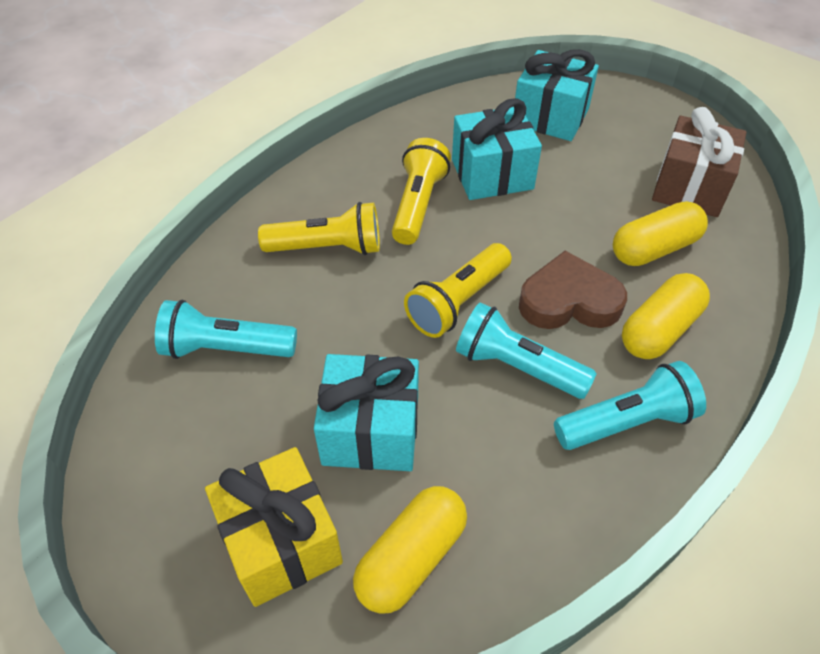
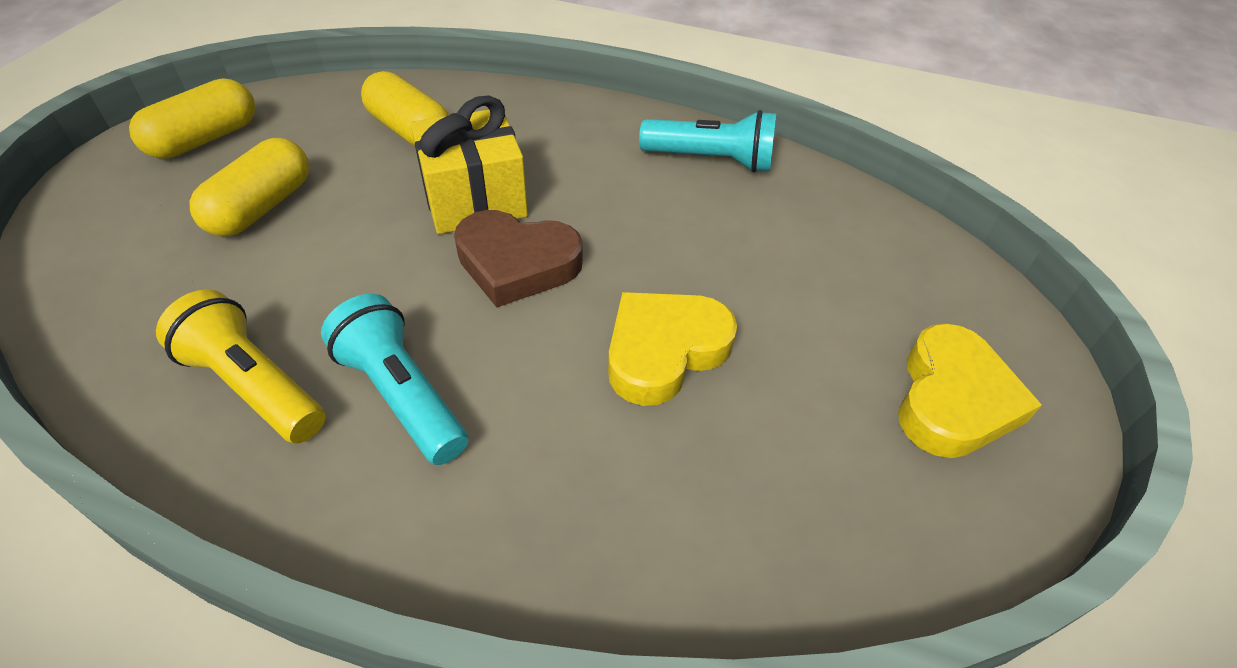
brown gift: [652,107,746,217] = 1 -> none = 0
turquoise flashlight: [155,300,297,359] [456,302,597,399] [554,361,706,450] = 3 -> [321,294,468,465] [639,110,776,173] = 2
turquoise gift: [314,354,419,471] [452,98,542,200] [515,49,599,141] = 3 -> none = 0
yellow flashlight: [258,202,380,255] [392,138,451,245] [404,243,512,338] = 3 -> [156,289,326,444] = 1
yellow heart: none = 0 -> [608,292,737,406] [898,323,1042,458] = 2

